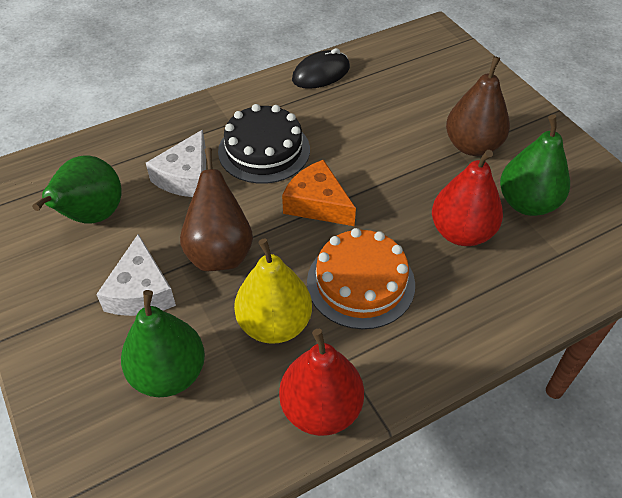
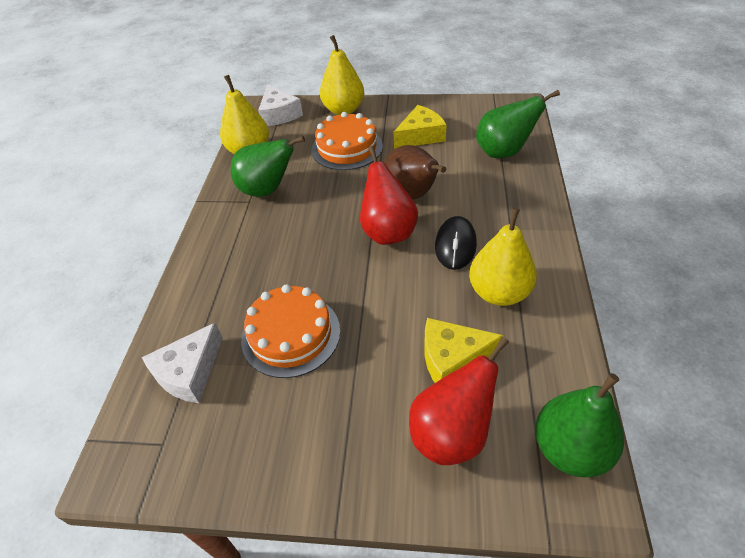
black cake: [218,104,310,184] = 1 -> none = 0
brown pear: [180,148,253,271] [446,56,510,156] = 2 -> [385,145,446,200] = 1
orange cake: [307,228,415,329] = 1 -> [241,285,340,378] [311,112,383,170] = 2
orange cheese: [282,160,356,226] = 1 -> none = 0
yellow cheese: none = 0 -> [394,105,447,149] [424,318,504,383] = 2
yellow pear: [234,238,312,344] = 1 -> [220,75,269,154] [320,35,364,115] [469,208,537,306] = 3

